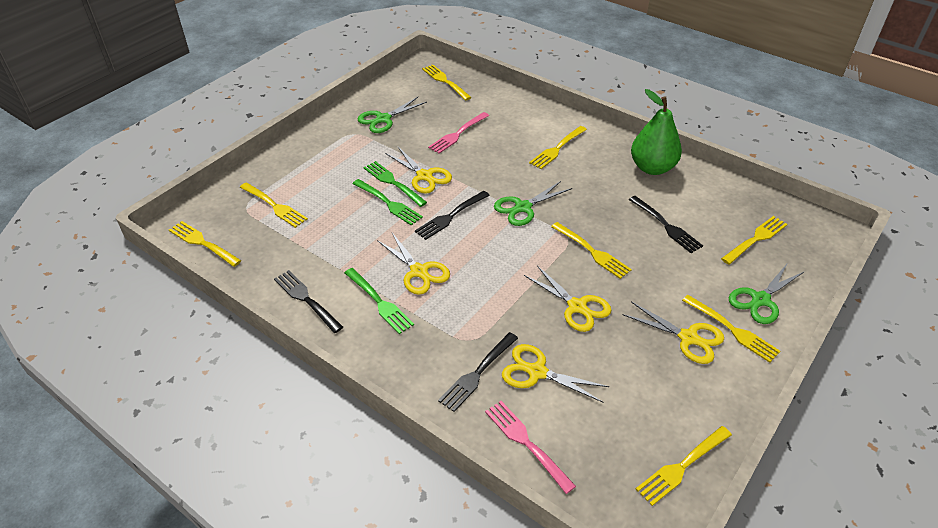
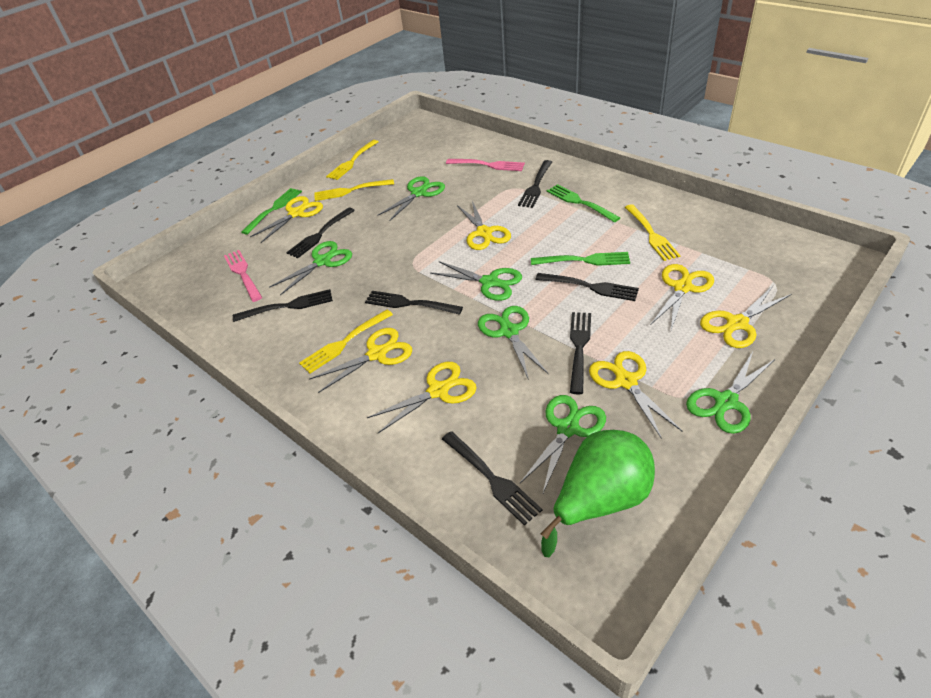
black fork: [274,270,343,333] [415,191,490,240] [438,332,518,412] [629,196,703,253] = 4 -> [233,289,333,322] [286,208,355,258] [365,291,463,315] [442,431,542,526] [518,160,552,208] [535,273,639,301] [570,312,591,394] = 7
green scissors: [358,97,427,133] [494,181,572,226] [729,264,805,324] = 3 -> [269,241,352,295] [377,176,445,221] [430,261,522,301] [478,306,549,380] [520,395,606,493] [686,352,775,434] = 6
yellow fork: [169,221,241,267] [240,182,308,228] [422,65,472,101] [529,126,587,169] [551,222,632,279] [636,426,732,506] [682,295,780,363] [721,216,788,264] = 8 -> [299,309,393,373] [314,179,394,201] [326,140,378,180] [625,204,680,261] = 4
yellow scissors: [377,233,450,295] [385,147,452,194] [502,344,609,402] [524,266,612,332] [622,301,724,364] = 5 -> [250,196,323,243] [309,328,412,393] [367,362,477,433] [457,201,511,250] [589,351,682,439] [651,264,714,330] [700,286,791,348] = 7

